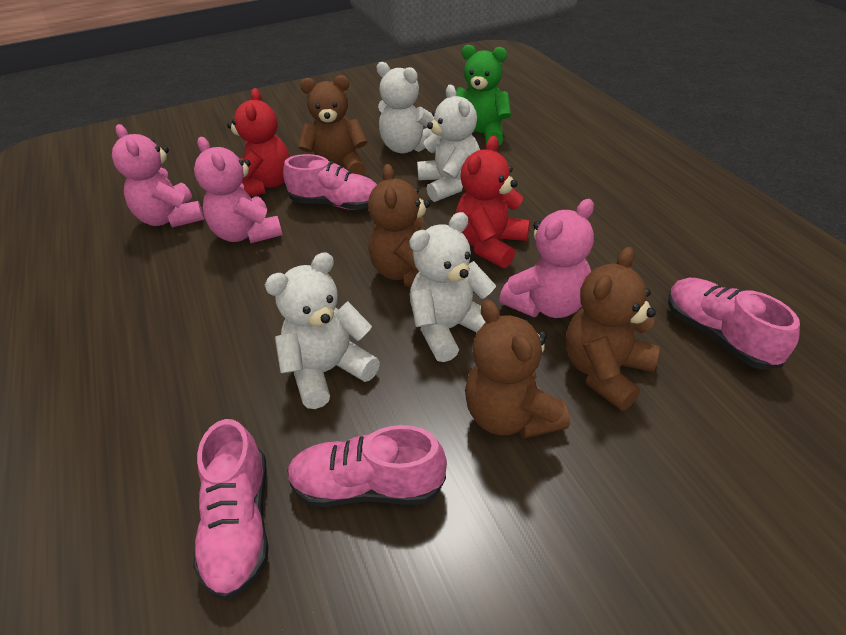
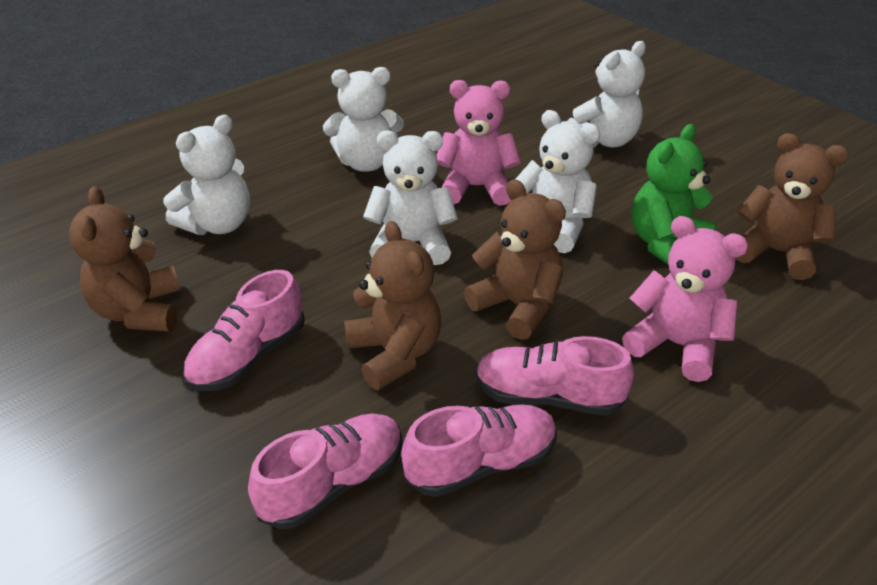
pink teddy bear: [112,124,204,227] [194,137,283,243] [499,199,594,318] = 3 -> [437,80,521,206] [622,216,748,382] = 2
red teddy bear: [227,88,290,196] [456,136,530,268] = 2 -> none = 0
white teddy bear: [265,252,380,409] [376,62,434,153] [409,212,496,362] [417,85,480,202] = 4 -> [164,115,250,235] [323,67,404,172] [363,131,458,265] [516,110,600,253] [568,41,646,148] = 5

